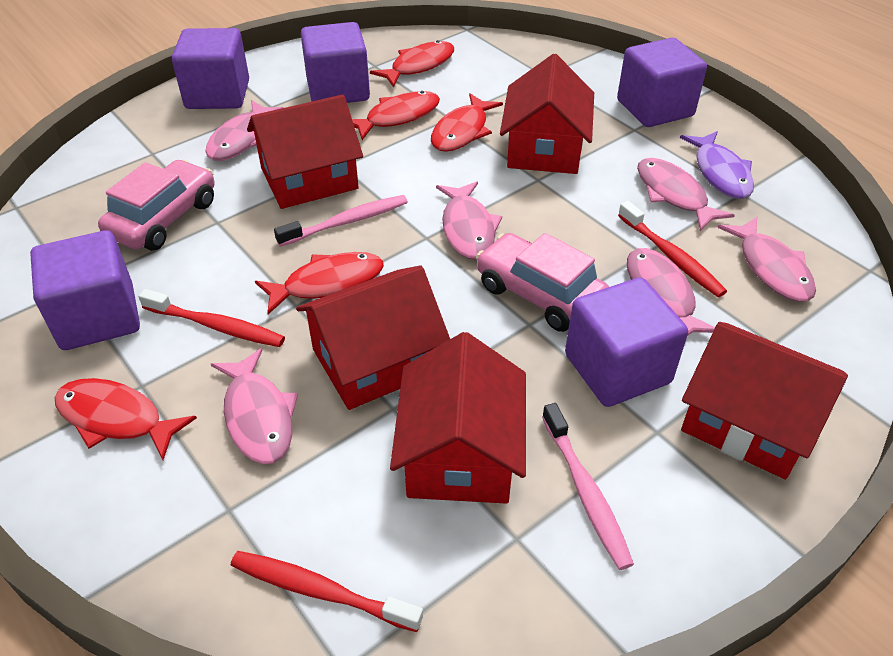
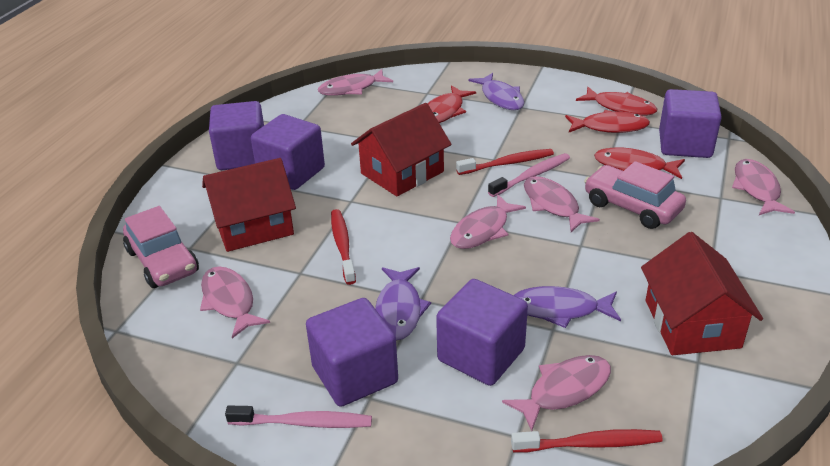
purple fish: [680,131,754,199] = 1 -> [375,267,431,340] [468,73,524,110] [514,286,621,328] = 3
red fish: [55,378,197,460] [255,252,384,314] [352,91,440,140] [370,40,454,87] [431,93,503,152] = 5 -> [427,85,476,123] [565,110,650,133] [576,87,657,116] [594,148,685,179] = 4
red house: [247,95,363,209] [296,265,450,410] [390,332,526,504] [500,54,594,174] [681,322,848,479] = 5 -> [202,158,296,252] [351,103,452,196] [641,232,763,355] = 3

